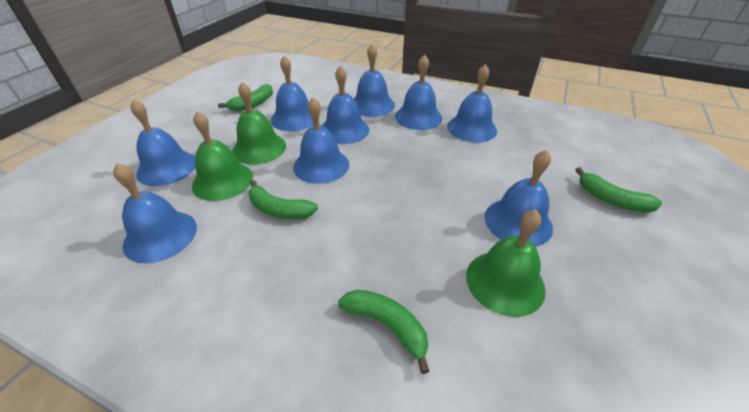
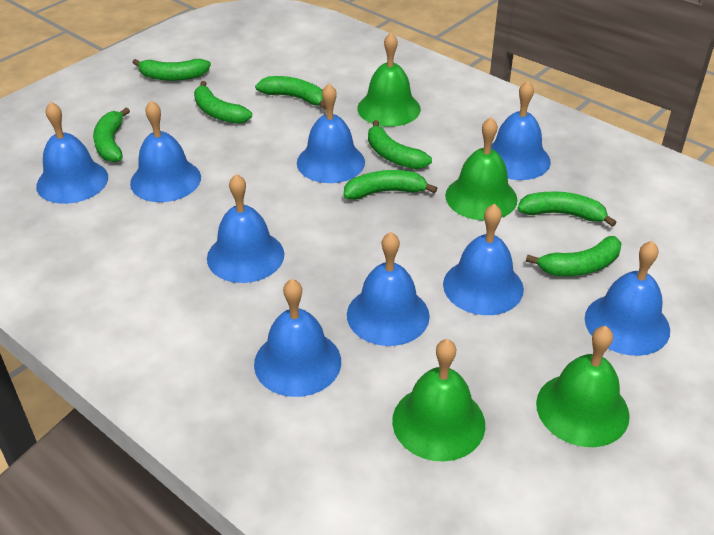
green banana: [218,84,273,111] [249,180,318,219] [338,290,429,374] [576,167,662,213] = 4 -> [93,107,130,162] [132,59,211,81] [194,81,252,124] [255,76,326,110] [344,170,437,200] [368,120,432,169] [517,191,617,227] [526,236,621,276] = 8
green bell: [192,111,253,201] [232,82,286,165] [466,209,545,317] = 3 -> [357,32,421,127] [392,339,485,462] [445,117,517,221] [536,326,630,447] = 4

